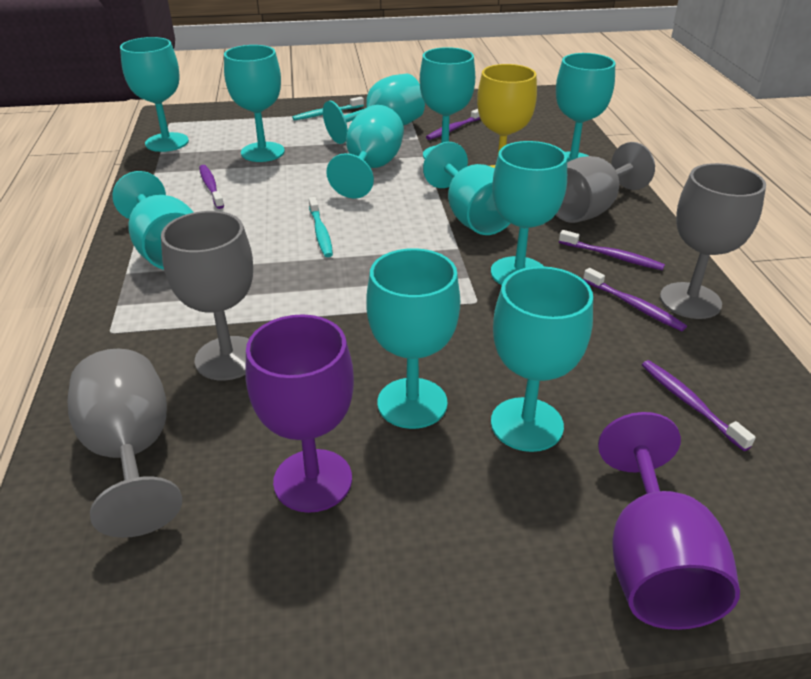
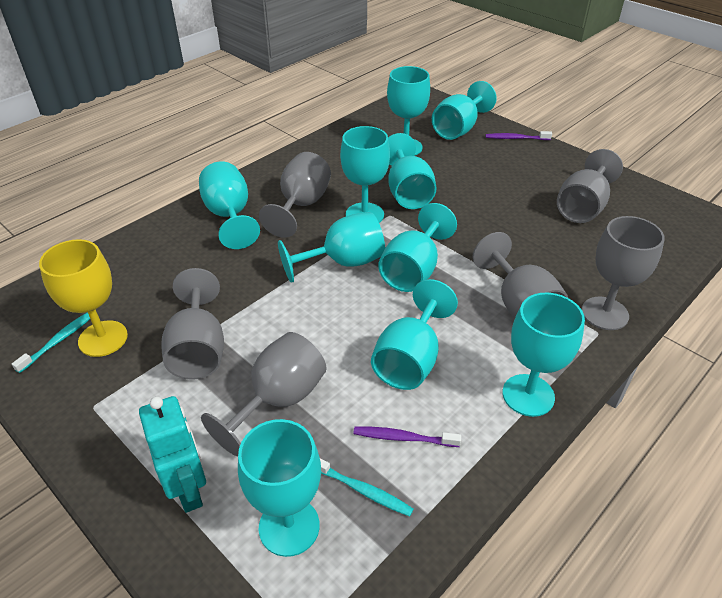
grey goblet: [68,349,182,538] [161,211,253,381] [556,142,655,223] [660,163,766,319] = 4 -> [161,268,224,380] [201,332,327,456] [259,152,331,238] [472,232,568,318] [557,149,623,223] [582,216,665,330] = 6
purple goblet: [245,314,354,513] [598,412,740,630] = 2 -> none = 0
purple toothbrush: [199,165,224,209] [426,109,480,140] [559,230,665,270] [583,268,687,331] [642,360,756,451] = 5 -> [353,427,461,447] [486,131,552,140] = 2
turquoise goblet: [112,171,194,270] [120,37,189,152] [224,45,285,162] [323,74,425,144] [326,105,404,199] [366,248,460,429] [420,47,475,159] [423,142,510,235] [491,141,567,285] [491,266,593,452] [556,53,615,162] = 11 -> [199,162,260,249] [238,419,321,557] [278,212,385,283] [340,126,390,223] [371,279,458,390] [378,203,457,292] [387,66,430,156] [388,133,437,209] [432,81,497,140] [502,293,585,417] = 10
turquoise robot: none = 0 -> [139,396,206,513] = 1

